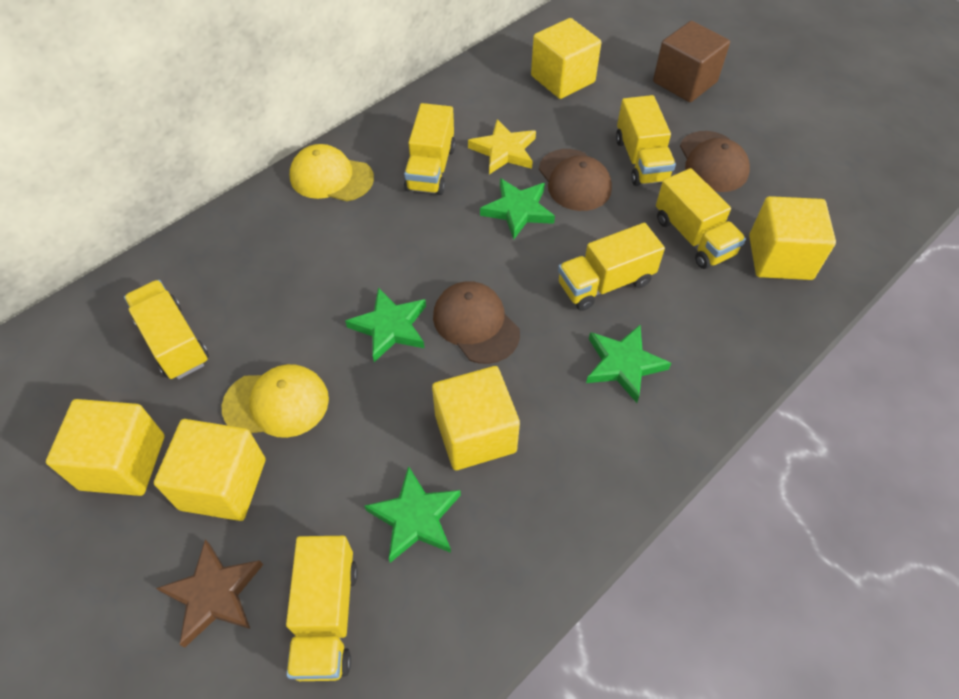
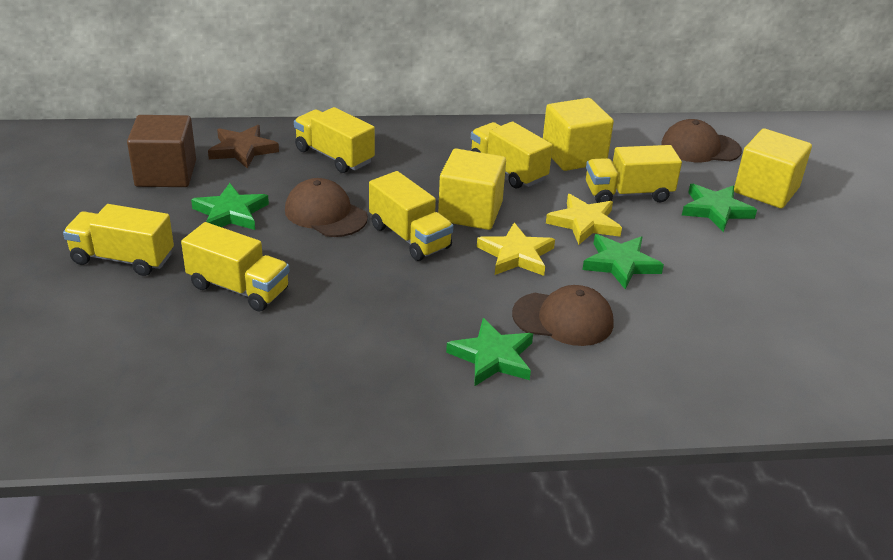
yellow cap: [222,364,329,438] [290,144,374,201] = 2 -> none = 0
yellow cube: [46,399,165,496] [154,419,265,521] [432,366,520,470] [531,18,601,99] [749,196,836,280] = 5 -> [438,149,506,230] [543,98,614,171] [734,128,812,208] = 3
yellow star: [468,119,536,175] = 1 -> [477,223,555,276] [546,194,622,245] = 2

